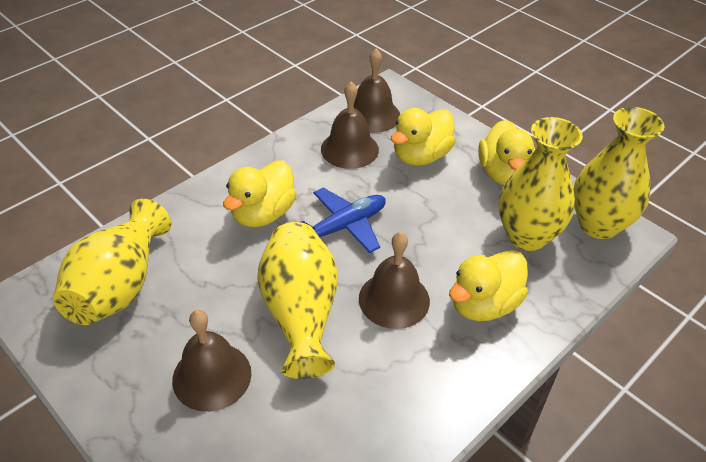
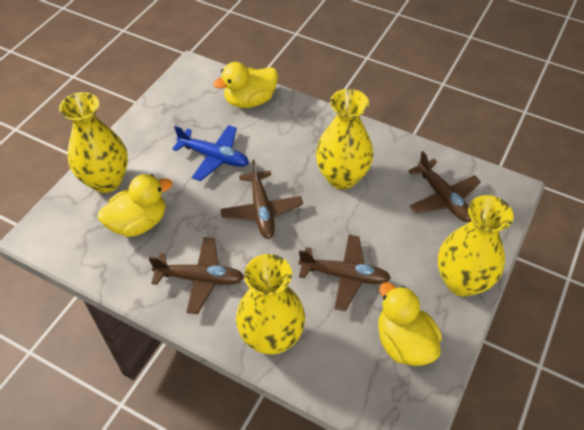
brown bell: [172,310,251,412] [321,82,379,169] [354,49,400,133] [359,232,430,329] = 4 -> none = 0
brown plane: none = 0 -> [149,237,244,314] [221,160,303,239] [298,235,391,311] [408,151,481,222] = 4
yellow duck: [223,160,297,227] [391,108,455,166] [449,250,528,321] [478,120,535,185] = 4 -> [98,174,172,237] [213,62,278,108] [378,282,442,366] = 3

